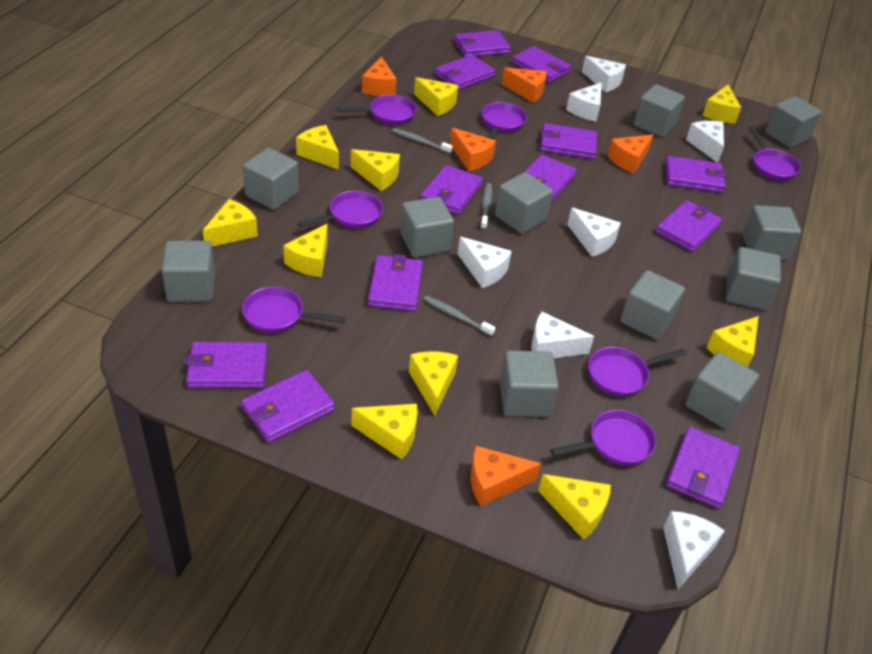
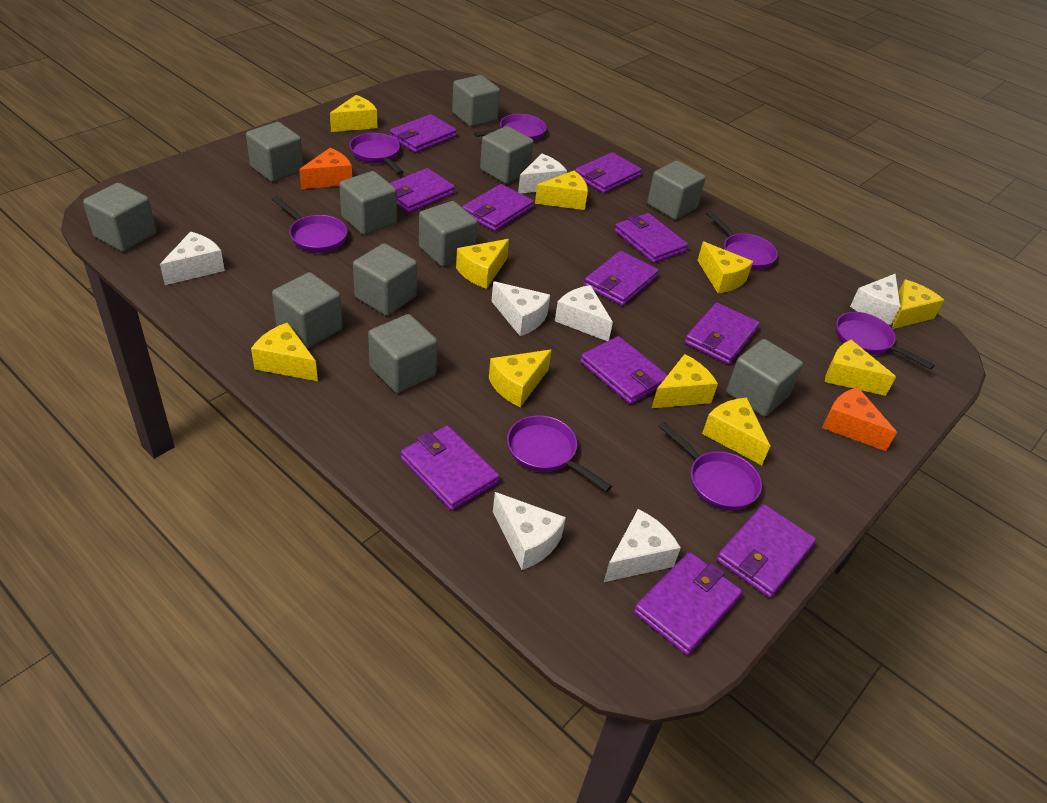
grey toothbrush: [392,128,453,154] [423,296,495,336] [481,183,492,230] = 3 -> none = 0
orange cheese: [362,56,397,96] [450,128,496,171] [471,446,541,506] [502,68,546,103] [608,134,653,174] = 5 -> [299,148,352,189] [822,387,897,451] = 2
purple wallet: [186,342,267,388] [241,370,335,443] [368,254,423,311] [420,165,483,215] [435,55,495,90] [454,30,510,57] [512,46,571,83] [525,155,577,202] [540,123,597,159] [656,200,722,252] [665,156,726,193] [666,427,740,509] = 12 -> [389,114,457,153] [390,168,455,213] [401,426,500,511] [462,184,534,231] [575,152,642,193] [580,336,667,404] [584,251,659,306] [615,213,688,263] [634,552,742,655] [685,303,759,364] [716,504,816,598] = 11

